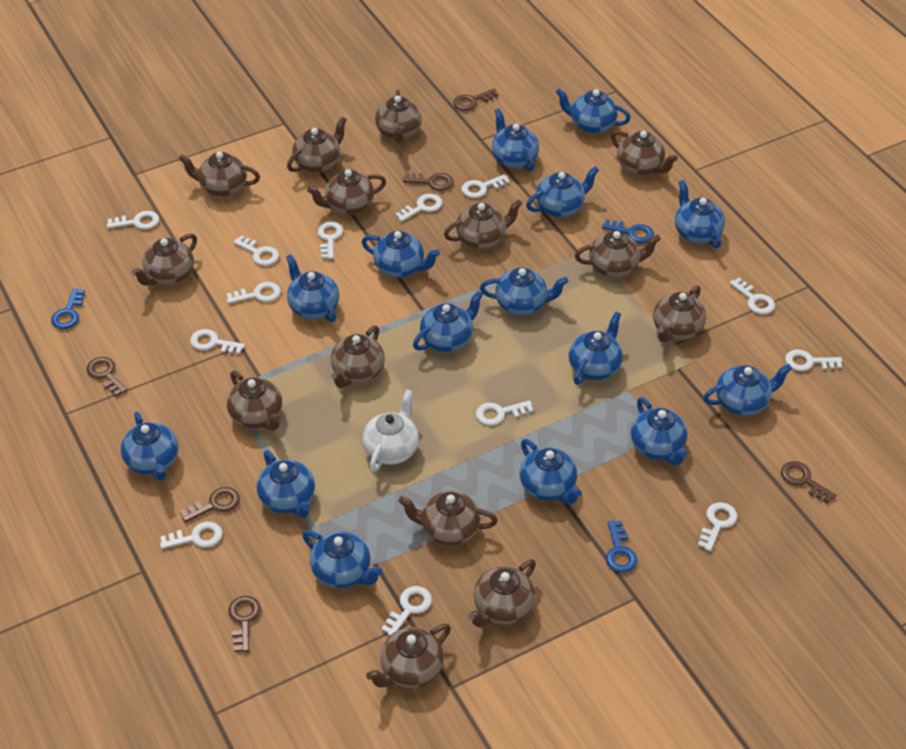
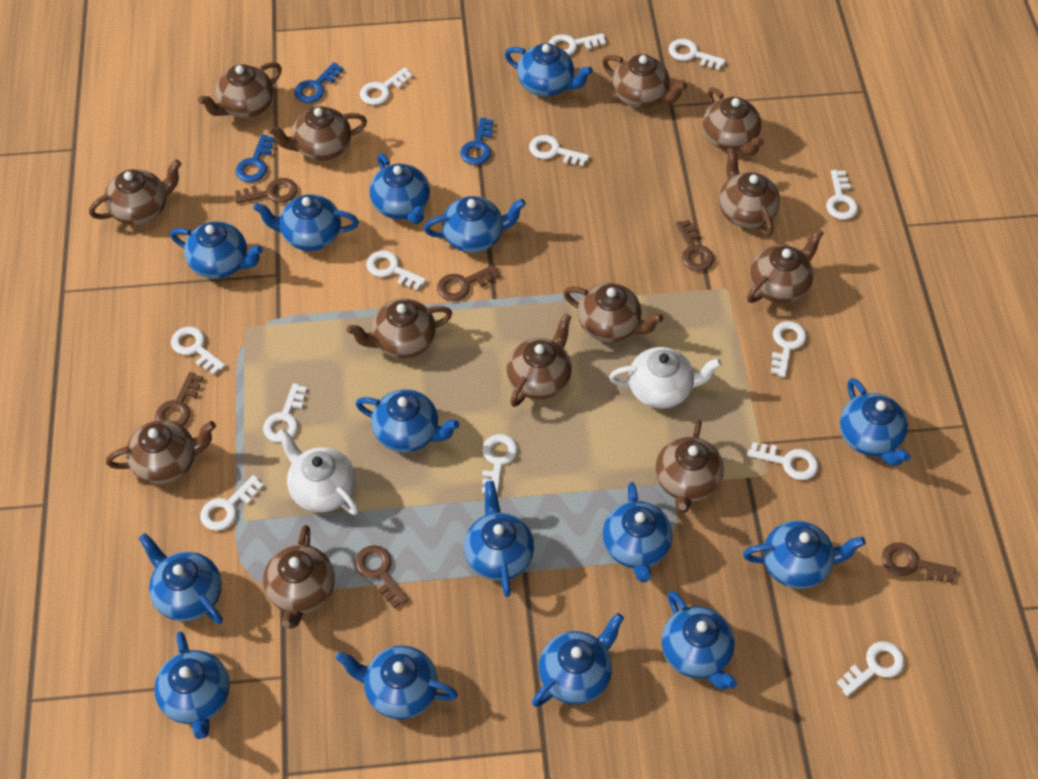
brown teapot: [131,233,197,286] [179,152,260,197] [227,370,282,431] [287,117,347,173] [307,169,386,215] [331,325,385,388] [366,624,451,688] [375,90,422,143] [398,490,498,546] [444,199,523,249] [468,559,536,627] [575,231,661,277] [611,130,678,176] [653,285,706,343] = 14 -> [89,160,181,225] [106,420,216,484] [198,62,282,118] [263,525,335,628] [268,106,367,161] [347,299,452,358] [507,314,572,407] [563,283,664,342] [602,54,687,108] [656,419,724,514] [703,87,764,156] [719,147,780,237] [747,228,824,303] = 13
white teapot: [362,390,419,472] = 1 -> [277,429,359,515] [609,347,722,409] = 2

